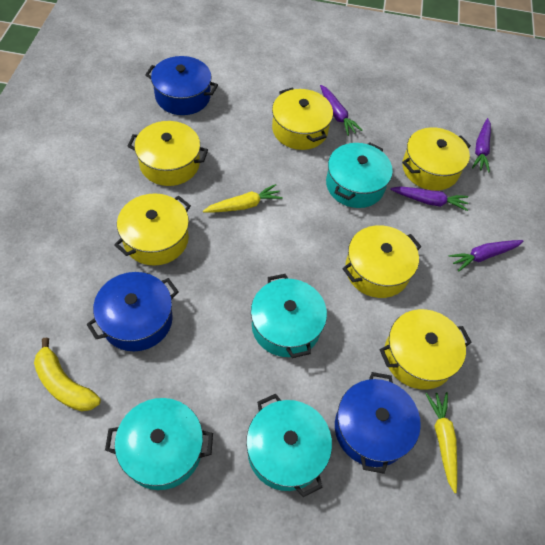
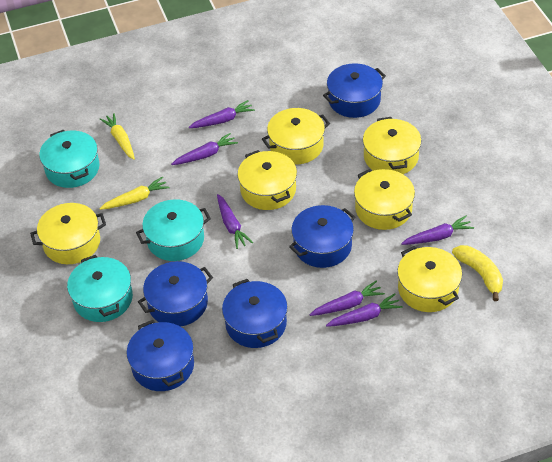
blue pot: [86,272,179,351] [145,56,218,115] [335,372,421,474] = 3 -> [127,320,194,391] [138,261,213,327] [222,279,288,348] [289,205,355,268] [323,63,386,118] = 5
purple carrot: [320,85,363,136] [390,186,468,211] [448,240,523,272] [472,118,491,173] = 4 -> [171,133,238,165] [189,100,255,128] [217,194,253,249] [310,281,385,316] [326,293,403,327] [401,216,474,245] = 6
turquoise pot: [105,398,213,490] [246,394,332,497] [251,274,327,358] [326,142,393,208] = 4 -> [39,130,100,188] [67,255,133,322] [136,199,211,261] = 3

